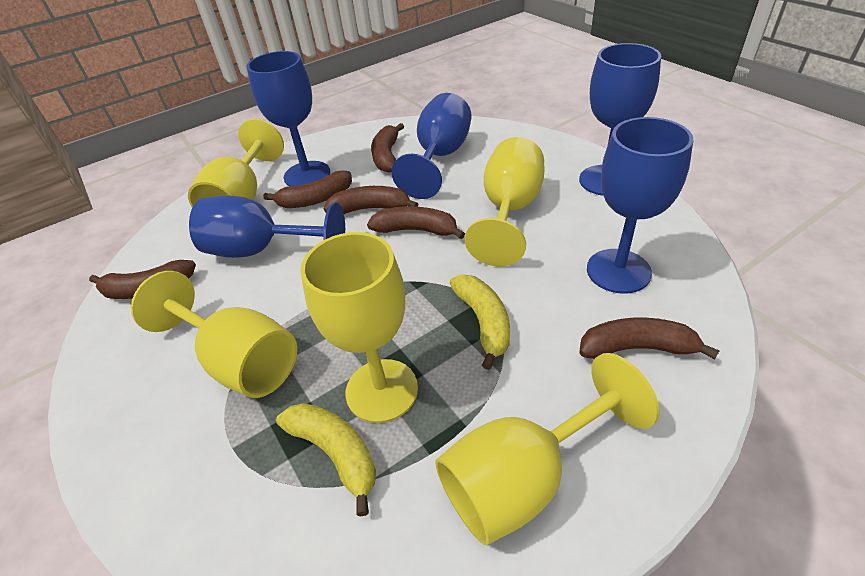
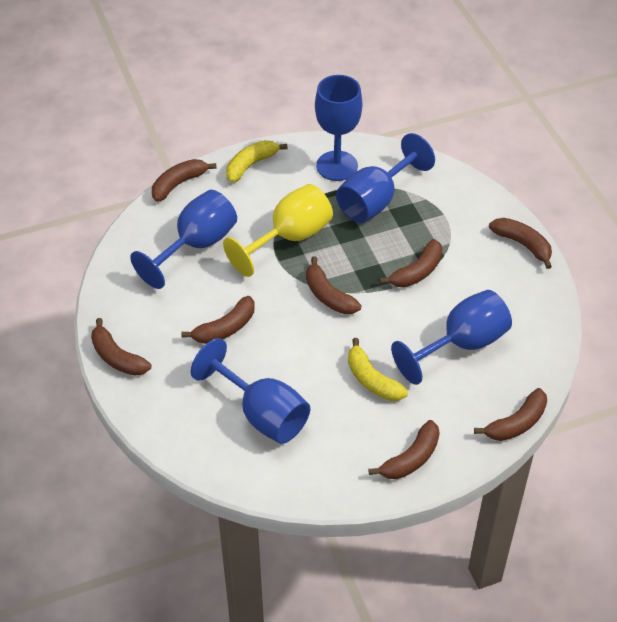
brown banana: [89,260,196,299] [263,171,352,208] [323,186,418,214] [367,206,465,239] [371,123,404,173] [579,318,719,359] = 6 -> [91,318,151,376] [152,159,217,202] [181,296,255,344] [306,257,361,314] [368,420,440,479] [380,239,442,288] [474,388,547,441] [489,218,552,269] = 8
yellow goblet: [131,271,297,398] [188,119,284,208] [300,232,418,423] [435,353,660,545] [465,137,544,267] = 5 -> [223,184,333,277] = 1

